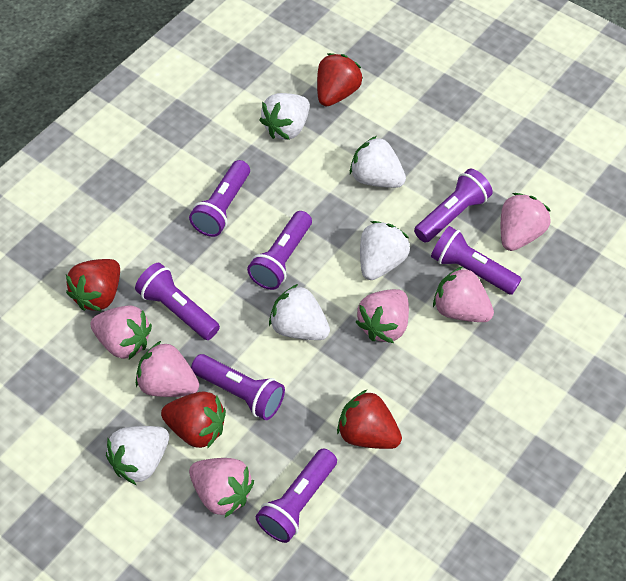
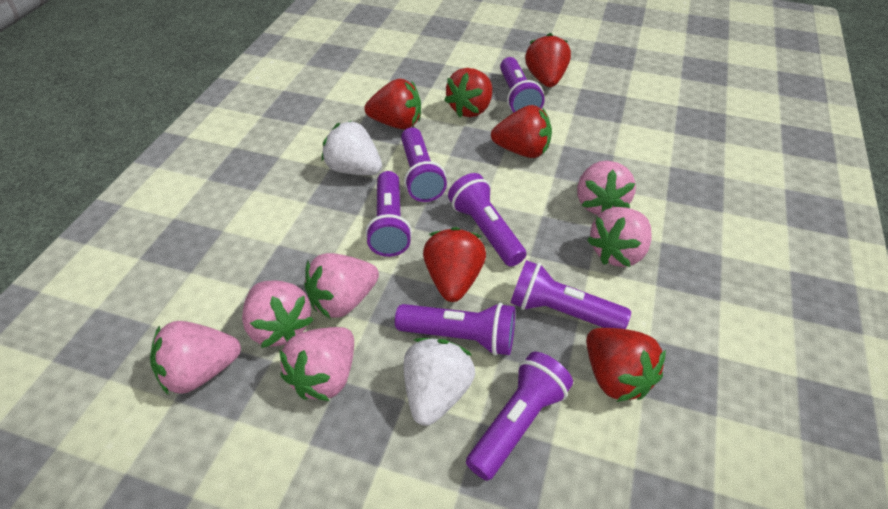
red strawberry: [66,259,120,311] [161,391,226,449] [317,53,363,107] [337,390,402,449] = 4 -> [365,79,421,129] [423,227,486,302] [444,68,492,117] [491,105,552,158] [525,33,571,87] [586,328,666,402] = 6
white strawberry: [106,426,169,485] [259,93,310,140] [269,284,330,340] [350,136,406,188] [360,221,410,280] = 5 -> [322,121,382,175] [403,338,475,426] = 2

